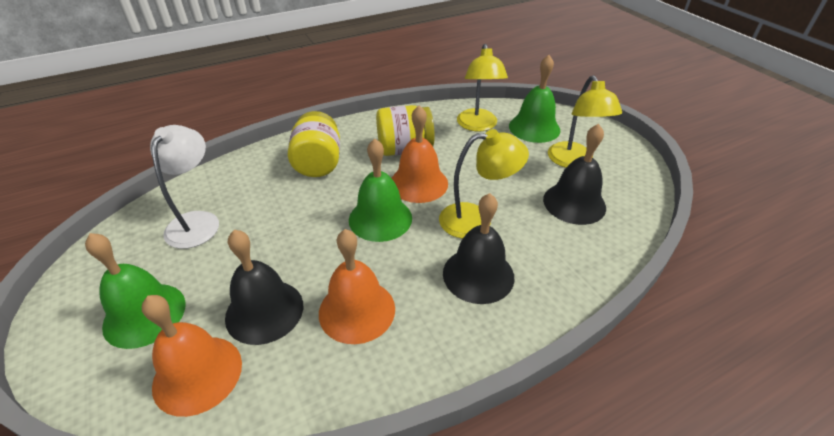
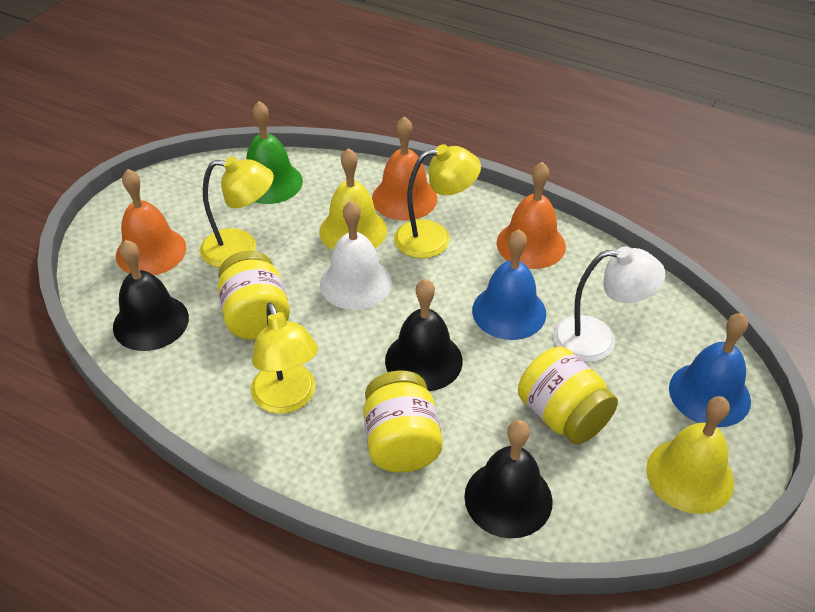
blue bell: none = 0 -> [472,230,546,340] [669,313,751,427] = 2
green bell: [85,233,186,349] [349,138,412,242] [509,55,560,143] = 3 -> [246,101,303,204] = 1
white bell: none = 0 -> [320,201,392,310] = 1
yellow bell: none = 0 -> [319,148,387,250] [646,396,734,514] = 2
yellow jar: [288,111,340,177] [376,105,435,156] = 2 -> [217,251,290,340] [363,370,443,473] [518,347,618,445] = 3

